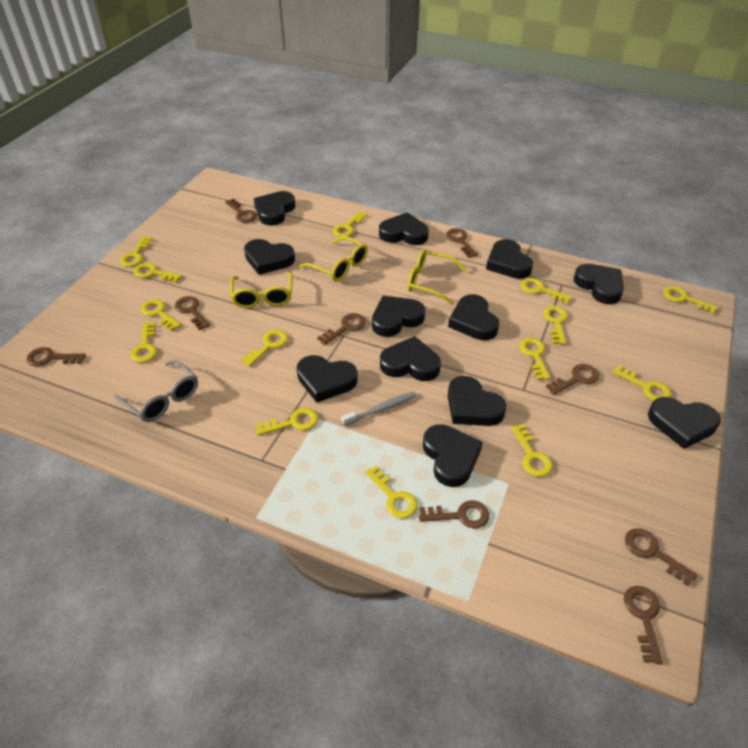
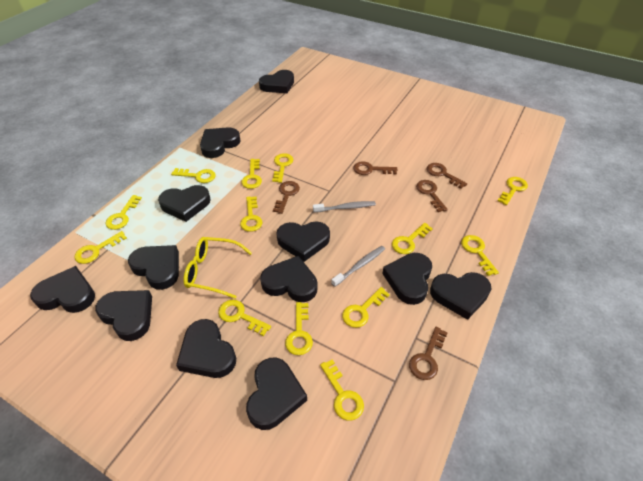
brown key: [27,347,86,366] [175,296,210,330] [225,198,257,223] [317,313,366,345] [419,500,489,528] [446,228,478,258] [546,364,599,395] [624,586,663,664] [625,528,697,586] = 9 -> [273,181,300,214] [353,161,398,175] [409,327,448,380] [416,180,448,212] [427,163,467,189] = 5
grey glasses: [114,360,198,422] = 1 -> none = 0
grey toothbrush: [341,392,416,426] = 1 -> [313,201,376,213] [331,246,385,287] = 2
yellow glasses: [230,273,293,308] [299,236,368,281] [408,249,467,305] = 3 -> [183,237,252,299] = 1
yellow key: [120,236,152,267] [131,322,157,363] [134,263,182,283] [141,299,181,331] [241,330,288,367] [256,408,318,435] [333,211,367,237] [365,465,418,519] [511,424,553,477] [519,338,550,380] [521,278,572,304] [543,306,568,345] [612,365,672,401] [663,286,718,314] = 14 -> [75,231,127,264] [105,195,142,230] [171,168,216,183] [218,300,271,336] [240,196,262,232] [241,159,262,189] [272,153,293,183] [285,302,313,355] [320,359,364,420] [342,287,390,328] [392,223,433,254] [461,235,499,276] [498,177,528,205] = 13

